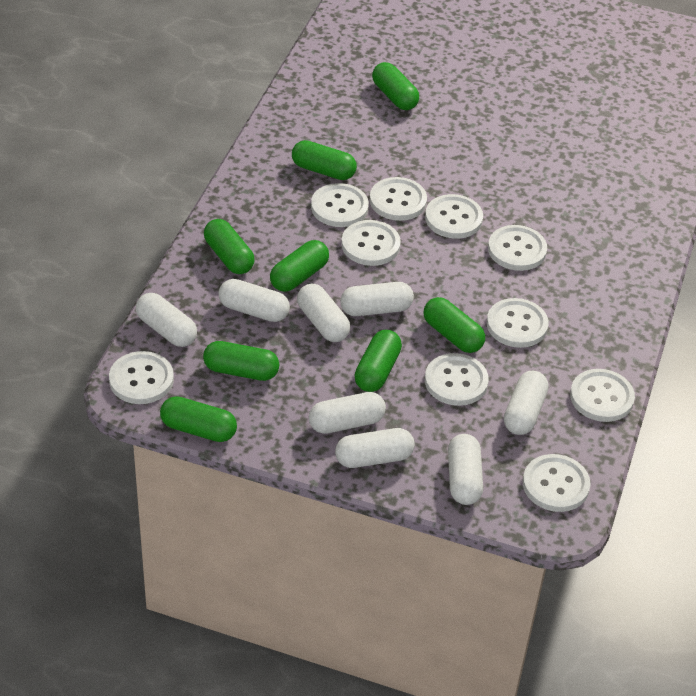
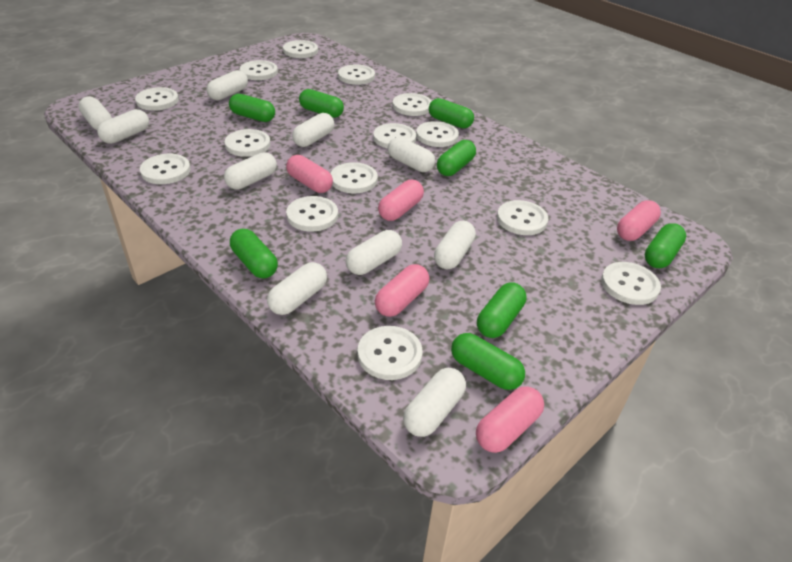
pink capsule: none = 0 -> [286,155,333,193] [375,264,429,317] [378,180,424,221] [476,386,544,453] [617,200,661,241] = 5
white button: [109,351,174,404] [311,183,369,227] [341,220,401,266] [370,177,427,221] [425,194,483,239] [425,353,489,406] [487,298,549,348] [488,225,547,271] [523,454,591,512] [570,369,635,422] = 10 -> [135,87,179,111] [140,154,191,184] [225,129,270,157] [240,60,278,80] [283,40,318,58] [286,196,338,232] [330,162,378,194] [338,65,375,85] [358,326,422,380] [373,123,416,149] [393,93,432,116] [416,121,459,147] [497,200,548,235] [601,262,661,305] = 14
white capsule: [136,293,197,347] [219,279,290,322] [297,284,350,342] [309,392,386,434] [335,428,415,468] [340,282,414,316] [448,434,483,505] [504,371,548,435] = 8 -> [78,96,112,130] [97,109,149,144] [207,70,248,100] [224,152,277,189] [267,262,327,315] [292,113,335,147] [346,230,402,275] [388,137,435,172] [403,368,466,437] [434,221,476,269] = 10

